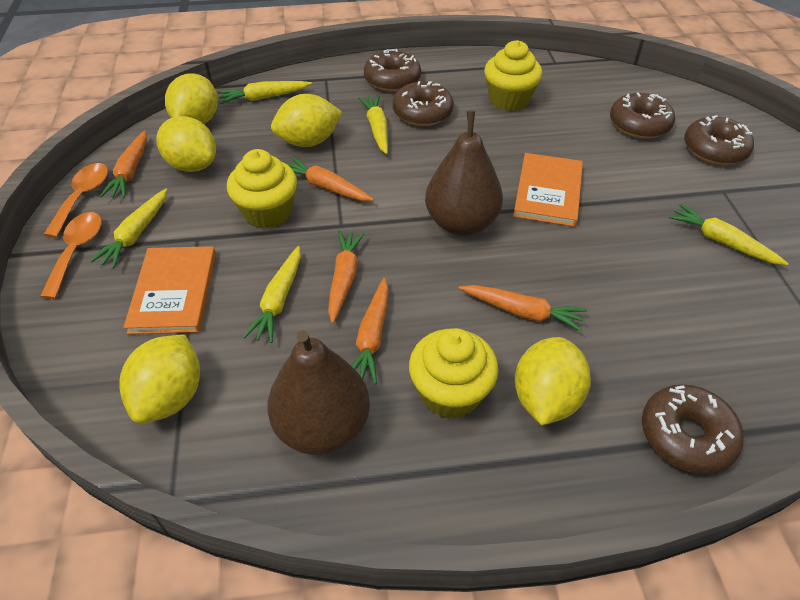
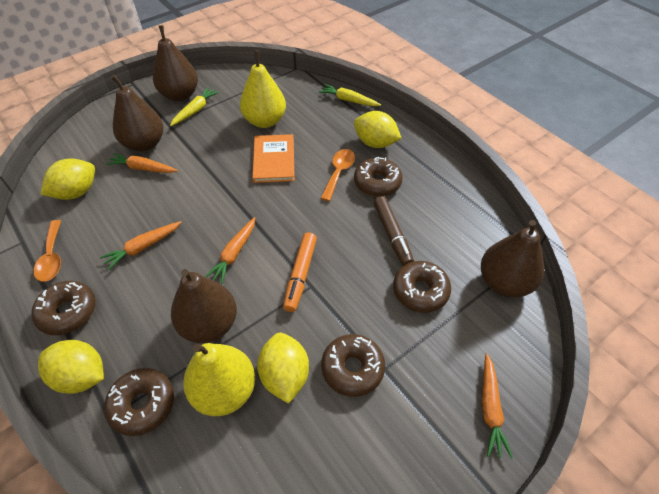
brown marker: none = 0 -> [374,196,414,266] = 1
brown pear: [267,330,370,455] [425,111,503,236] = 2 -> [111,75,163,152] [153,25,198,101] [171,269,237,343] [481,220,544,297] = 4
orange book: [124,246,216,334] [513,153,583,227] = 2 -> [252,134,295,183] = 1
orange carrot: [100,130,147,198] [285,157,374,201] [328,230,365,324] [352,278,389,384] [459,285,587,332] = 5 -> [100,221,182,270] [106,153,178,173] [205,217,255,284] [482,353,513,459] = 4
orange marker: none = 0 -> [283,232,317,312] = 1
yellow carrot: [90,188,167,268] [218,81,312,104] [243,246,301,343] [358,95,388,154] [669,204,789,265] = 5 -> [170,87,219,126] [318,84,381,106] = 2
yellow cupcake: [227,149,297,228] [409,328,499,419] [484,40,542,111] = 3 -> none = 0
yellow lemon: [119,334,200,424] [156,116,216,172] [165,73,218,124] [271,94,342,147] [515,337,591,425] = 5 -> [38,340,104,394] [41,158,95,200] [257,333,309,404] [354,111,401,148] = 4
yellow pear: none = 0 -> [183,343,255,416] [240,51,286,128] = 2

